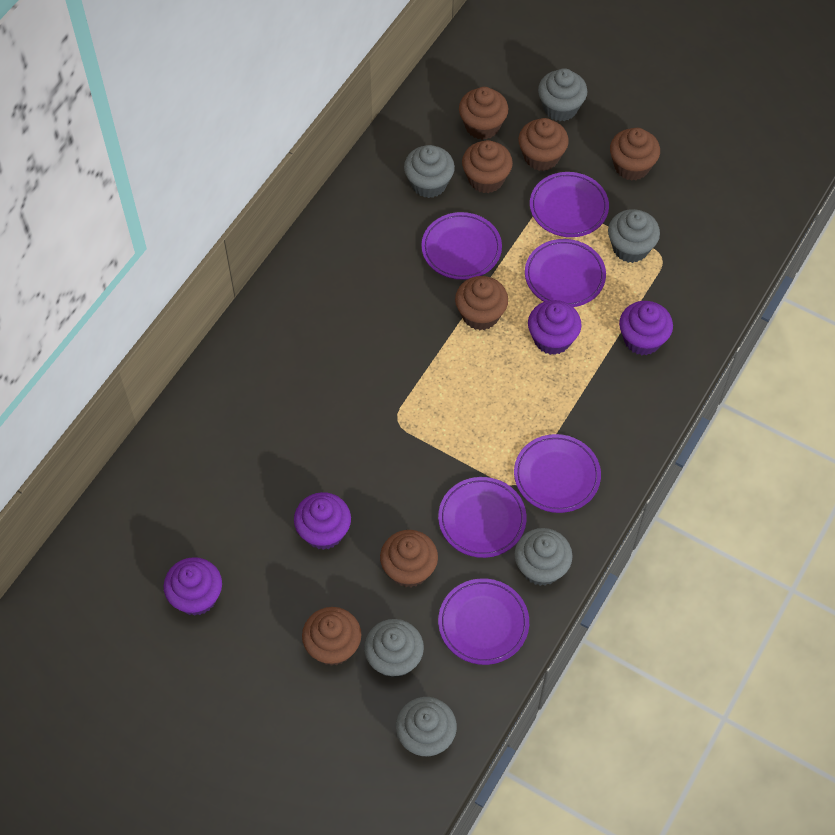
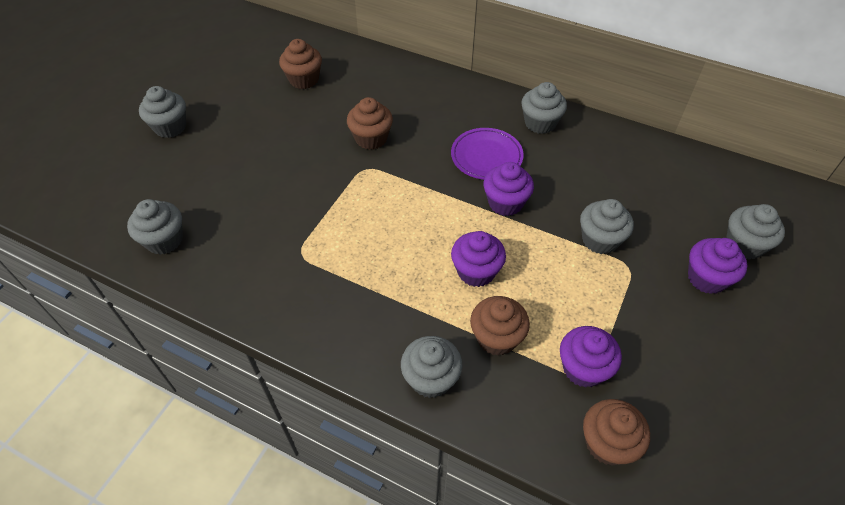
brown cupcake: [302,607,361,666] [380,530,438,587] [455,276,508,330] [459,87,508,140] [462,140,513,193] [518,118,569,171] [610,128,660,181] = 7 -> [279,39,322,89] [347,97,393,150] [470,296,530,356] [583,399,650,466] = 4
purple plate: [421,212,502,280] [438,477,526,558] [438,578,529,665] [514,434,601,513] [525,239,606,307] [530,172,609,237] = 6 -> [451,128,524,180] = 1

